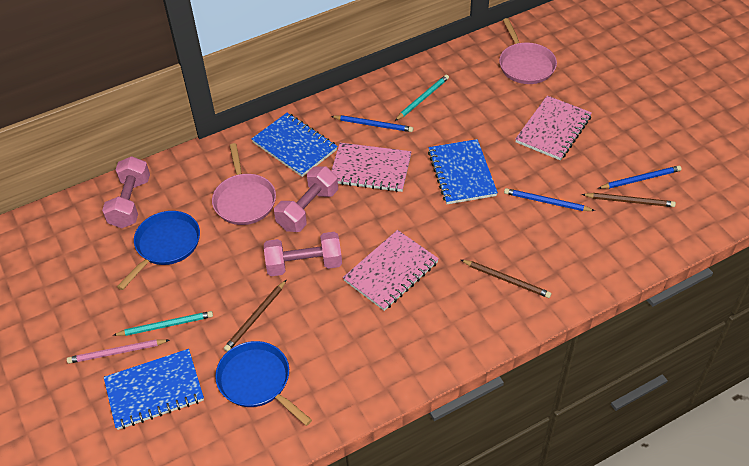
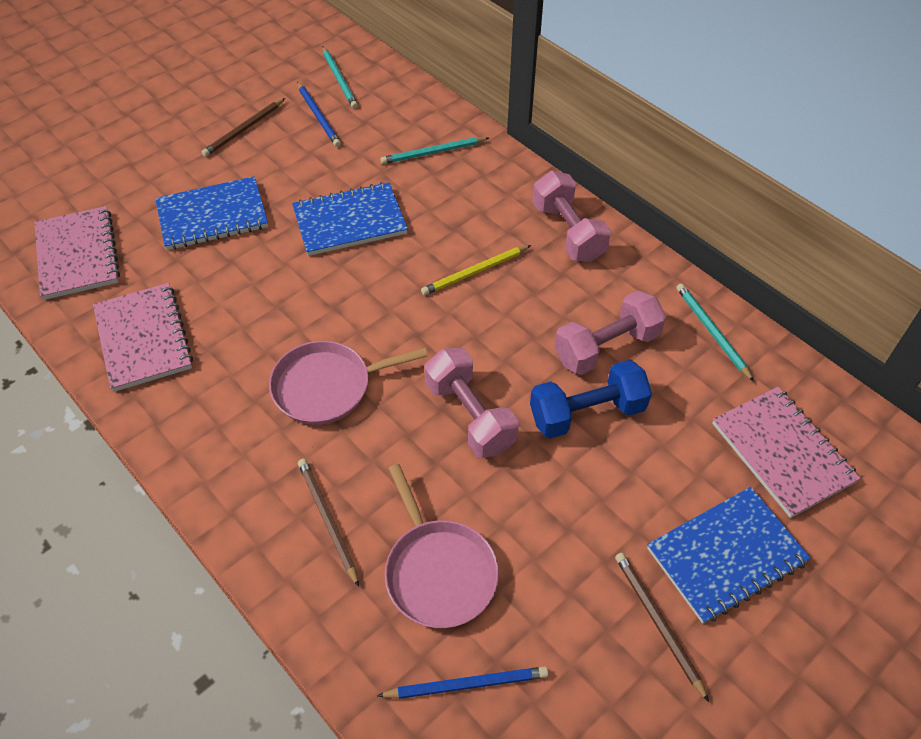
blue dumbbell: none = 0 -> [530,360,652,439] = 1
blue pan: [117,211,200,290] [215,341,312,426] = 2 -> none = 0
blue pencil: [331,115,413,132] [504,188,595,211] [598,166,681,189] = 3 -> [297,82,341,147] [377,666,548,699] = 2
pink pencil: [67,339,169,364] = 1 -> none = 0
turquoise pencil: [113,311,213,336] [395,74,449,121] = 2 -> [322,46,358,109] [380,137,489,164] [676,283,754,382] = 3
yellow pencil: none = 0 -> [421,245,531,295] = 1

